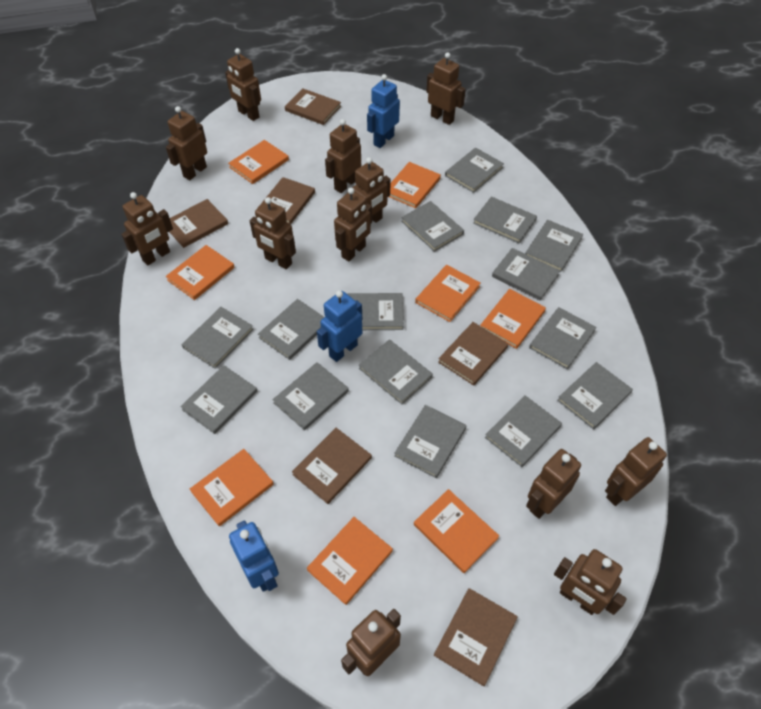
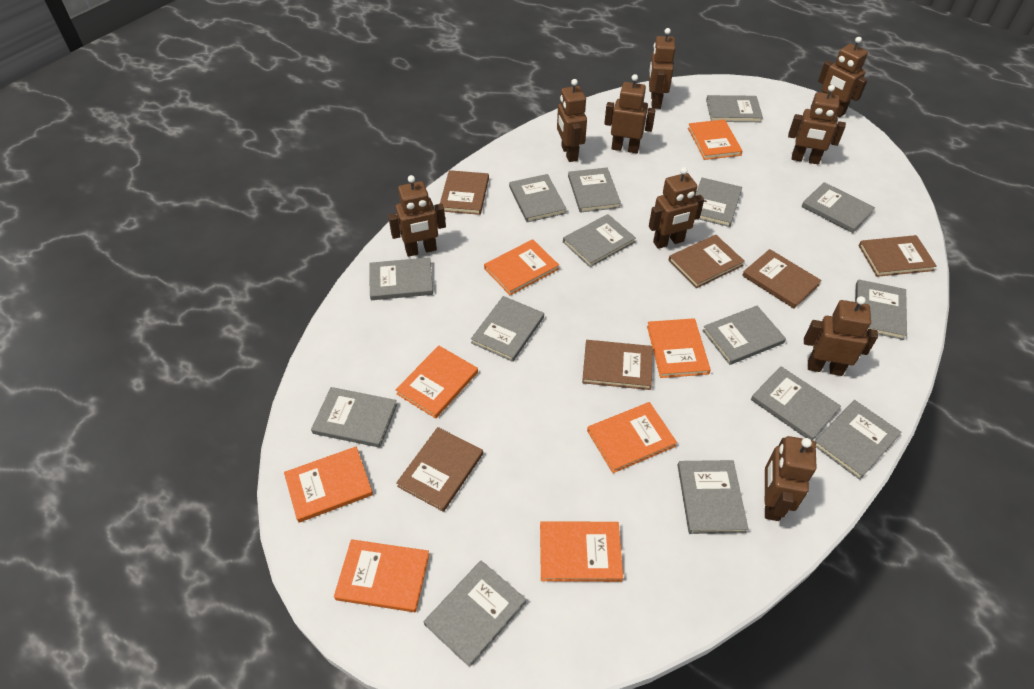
blue robot: [229,520,279,592] [317,290,362,362] [367,74,400,148] = 3 -> none = 0
brown robot: [121,192,173,265] [166,106,207,180] [225,48,261,121] [250,197,296,269] [325,119,361,193] [334,188,372,261] [341,609,401,676] [352,157,391,226] [426,52,466,125] [526,449,581,519] [554,549,627,615] [605,437,667,506] = 12 -> [388,175,446,257] [557,79,587,162] [604,74,656,153] [649,28,675,109] [649,167,704,249] [765,436,817,521] [788,85,846,164] [804,296,878,376] [818,37,868,117] = 9

